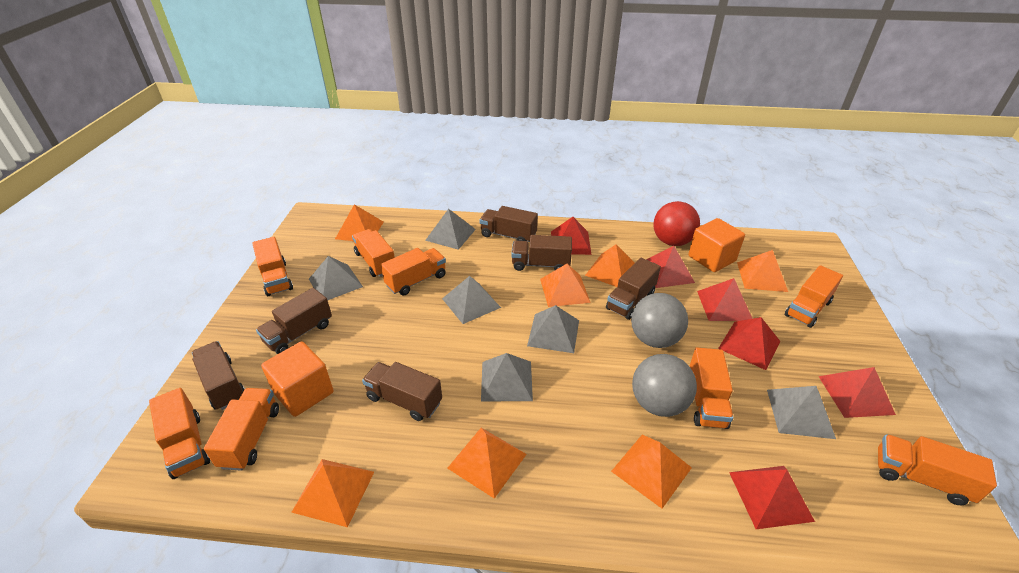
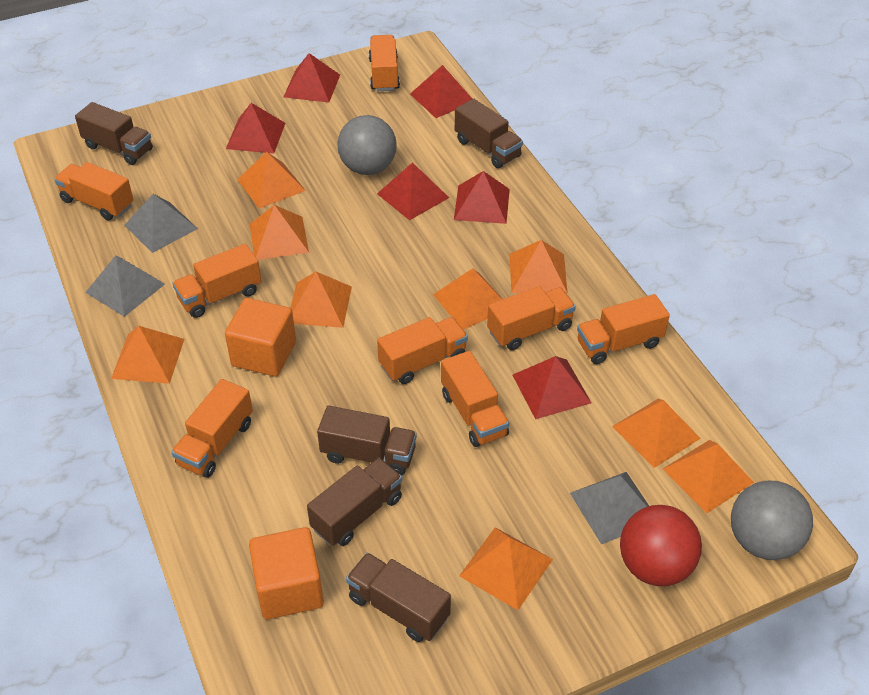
brown truck: [192,341,245,410] [256,288,332,354] [362,362,442,421] [480,206,538,242] [511,235,572,271] [606,258,661,320] = 6 -> [75,102,153,165] [307,458,402,546] [317,406,417,476] [346,553,451,642] [455,99,523,168] = 5
grey pyramid: [309,256,363,300] [425,209,476,250] [442,276,501,324] [481,353,533,401] [527,305,579,353] [767,386,836,439] = 6 -> [85,255,165,317] [124,194,198,253] [570,472,649,544] = 3
orange pyramid: [291,459,374,527] [335,204,384,241] [447,428,527,499] [540,264,591,307] [585,244,634,287] [611,435,692,508] [737,250,788,292] = 7 -> [111,326,185,384] [237,152,306,209] [250,205,309,260] [290,272,352,328] [433,268,502,330] [459,527,553,610] [509,240,568,293] [612,399,701,468] [663,440,754,513] = 9

